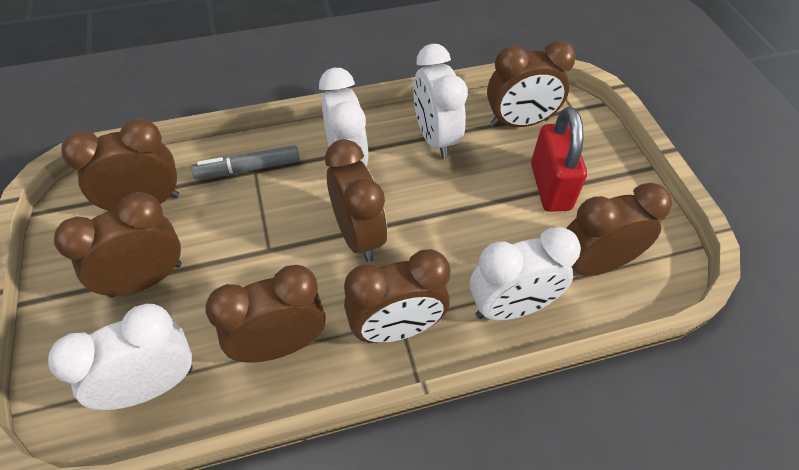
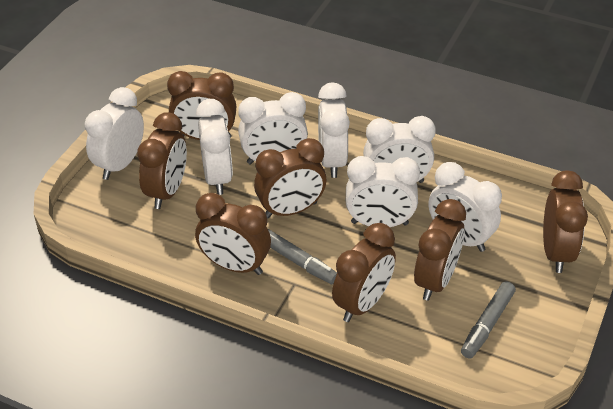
grey marker: [191,145,300,179] = 1 -> [267,228,337,284] [461,281,516,359] = 2
red padlock: [531,107,587,212] = 1 -> none = 0
white clock: [48,304,193,410] [319,68,368,167] [413,44,468,159] [470,227,581,320] = 4 -> [85,87,144,180] [196,99,233,195] [238,92,308,164] [318,82,350,178] [346,156,420,227] [363,116,436,183] [429,162,502,252] = 7

